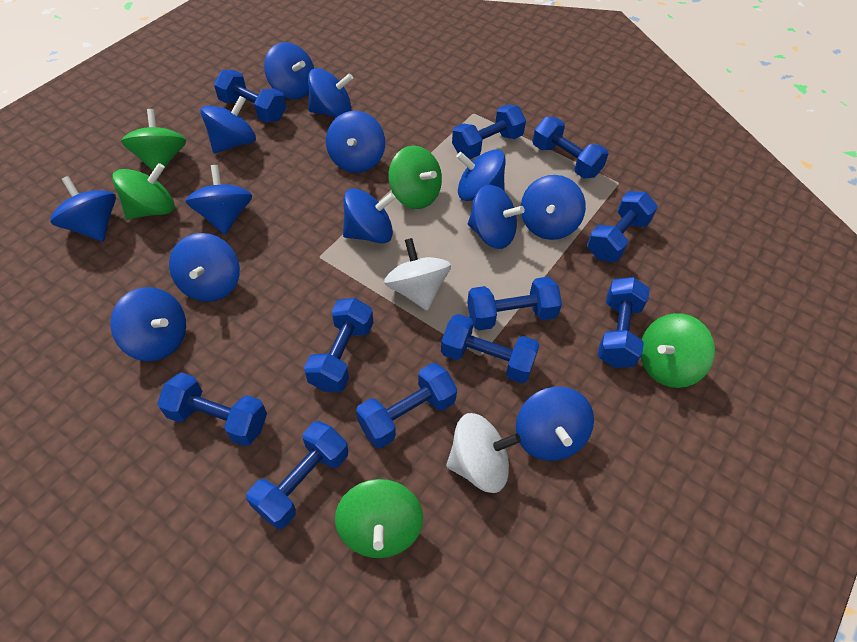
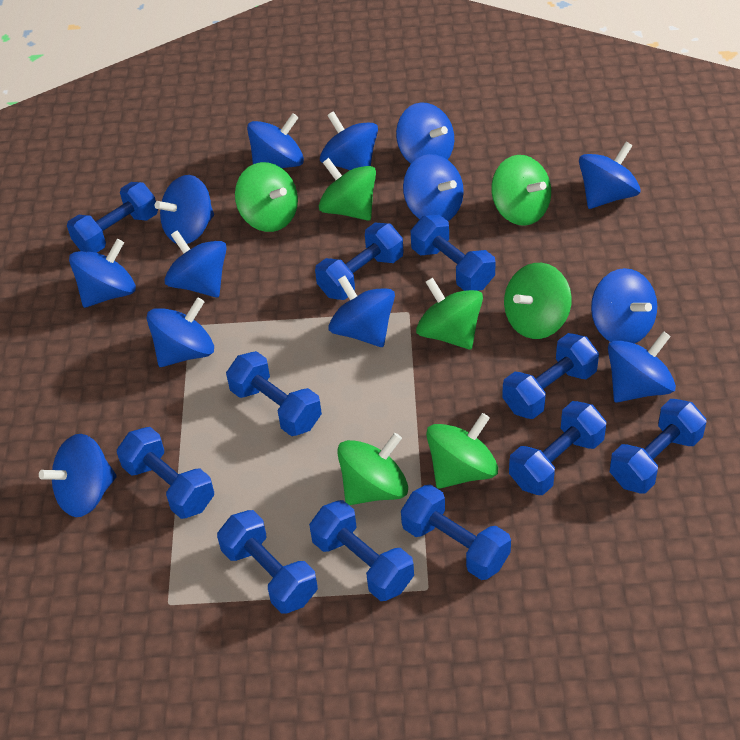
green spinning top: [112,163,175,219] [121,109,186,171] [335,479,423,558] [388,146,442,209] [641,313,715,388] = 5 -> [235,162,298,232] [319,158,376,221] [337,433,408,505] [416,277,483,350] [426,413,498,489] [491,155,551,226] [504,263,572,339] = 7
white spinning top: [384,238,451,311] [446,413,521,493] = 2 -> none = 0

